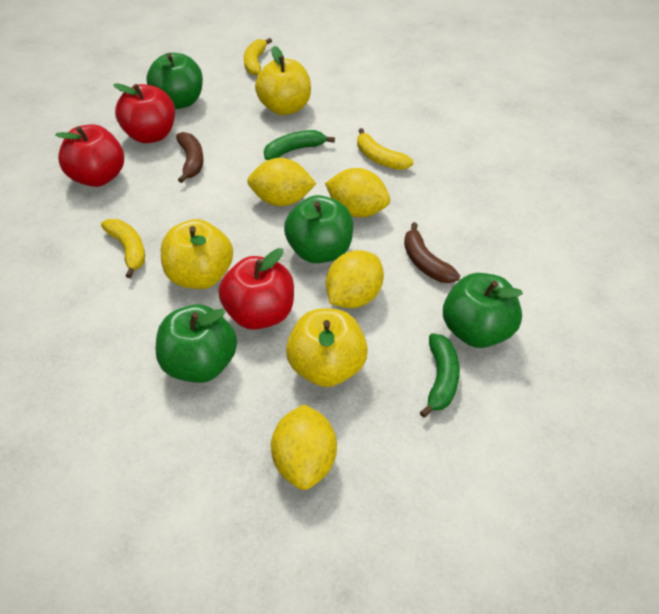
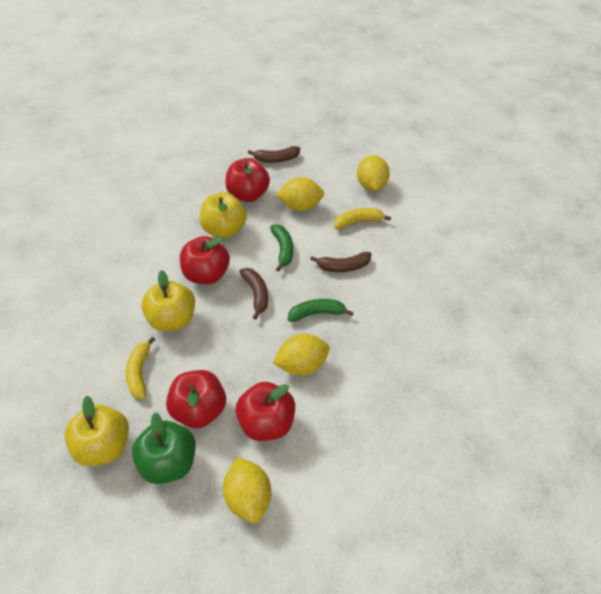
brown banana: [176,132,204,183] [404,222,460,283] = 2 -> [239,268,268,320] [248,146,300,163] [310,252,371,272] = 3
green apple: [146,53,203,109] [156,304,237,383] [284,195,354,263] [443,273,523,348] = 4 -> [132,412,196,484] = 1
red apple: [55,124,124,187] [113,83,175,143] [219,248,294,330] = 3 -> [166,370,226,428] [180,236,230,284] [225,158,270,202] [236,382,295,441] = 4
yellow banana: [101,219,145,278] [244,38,272,76] [357,128,414,170] = 3 -> [126,337,156,399] [335,208,391,229] = 2

